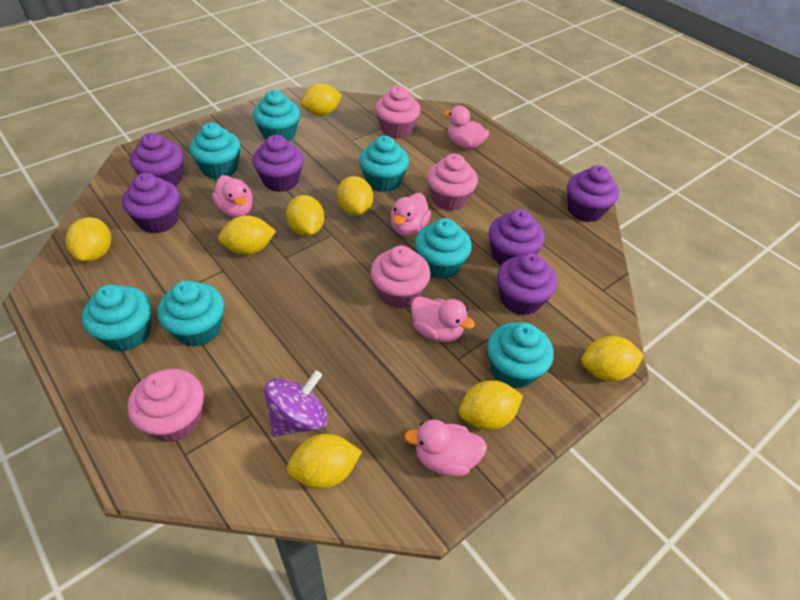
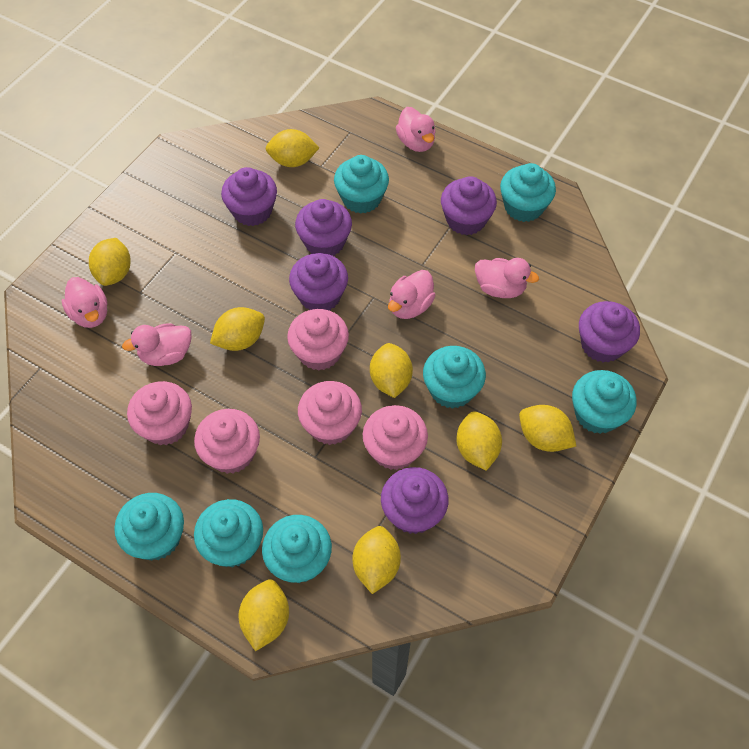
pink cupcake: [128,369,204,442] [371,246,430,309] [375,86,420,139] [427,154,478,211] = 4 -> [127,381,192,445] [194,409,260,474] [287,309,349,371] [298,381,362,445] [363,405,428,470] = 5
purple spinning top: [264,370,327,437] = 1 -> none = 0

